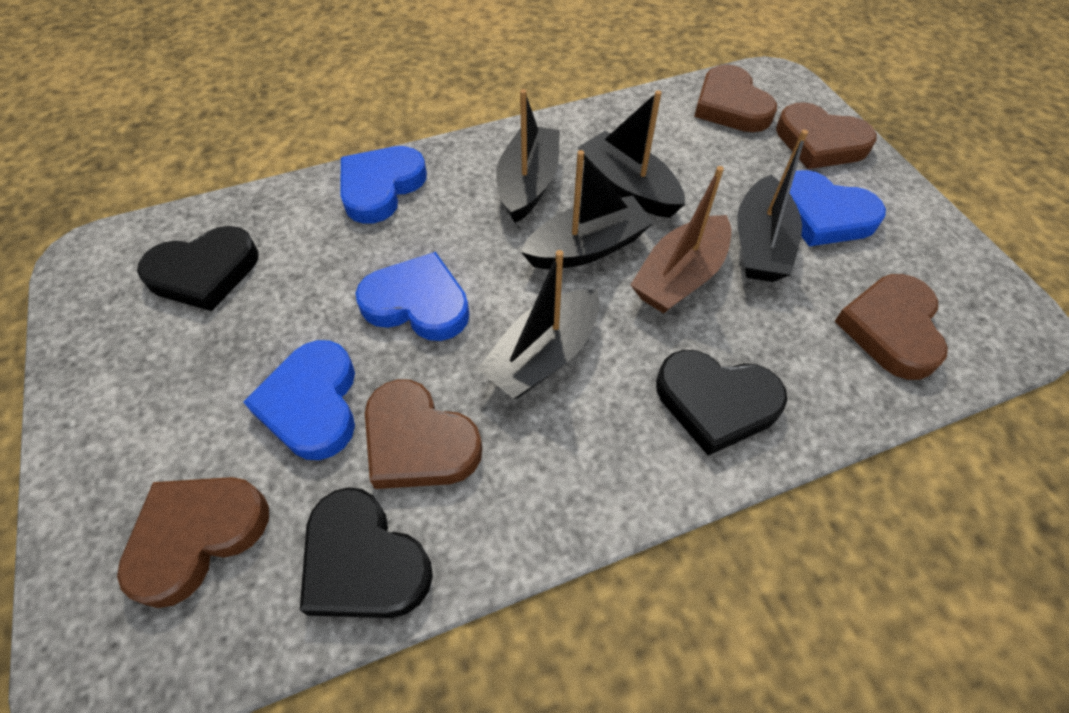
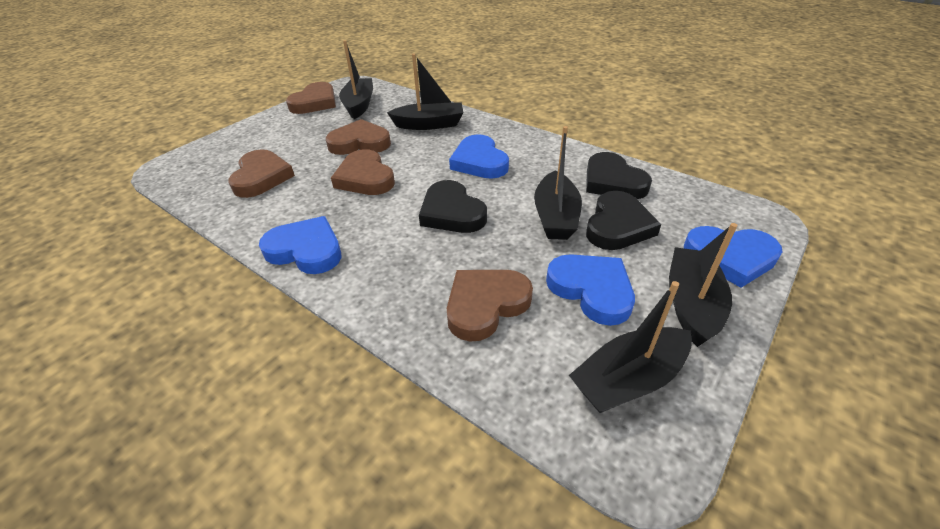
brown boat: [630,166,731,314] = 1 -> none = 0

